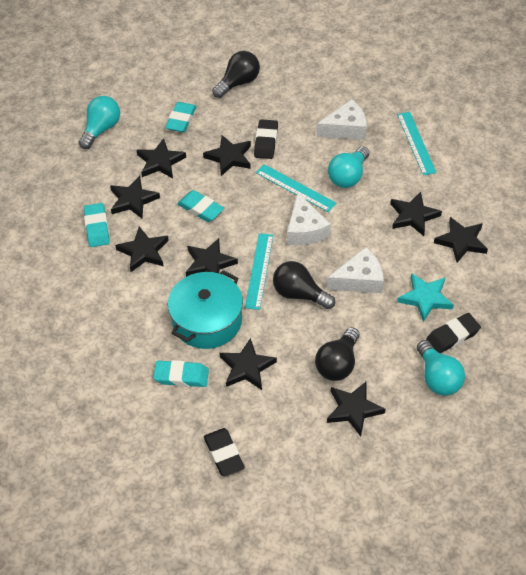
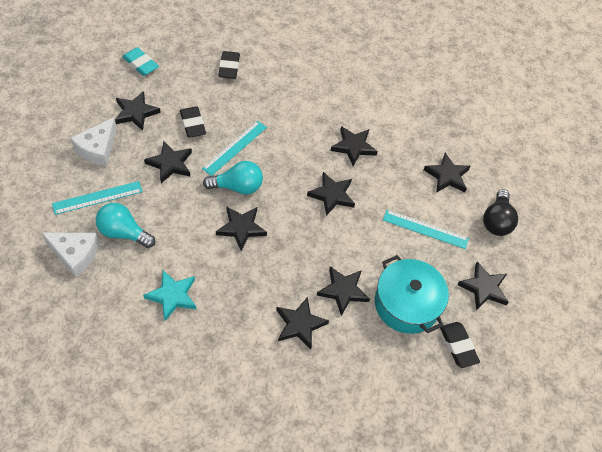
black light bulb: [212,51,260,98] [273,261,335,309] [315,327,360,381] = 3 -> [483,189,518,236] = 1
turquoise eraser: [84,203,110,247] [153,360,209,387] [165,102,197,132] [177,190,224,222] = 4 -> [122,47,159,76] = 1
turquoise light bulb: [79,96,120,149] [328,147,369,188] [417,340,465,396] = 3 -> [96,203,155,248] [203,161,263,194] = 2
white cheese: [287,192,331,245] [316,99,367,140] [327,247,384,293] = 3 -> [42,233,99,278] [70,117,117,166] = 2

